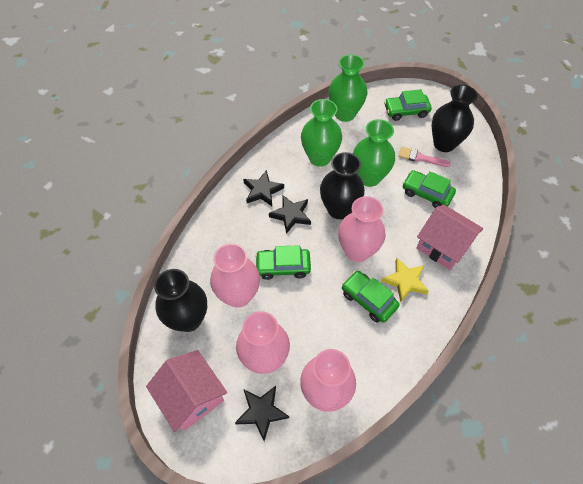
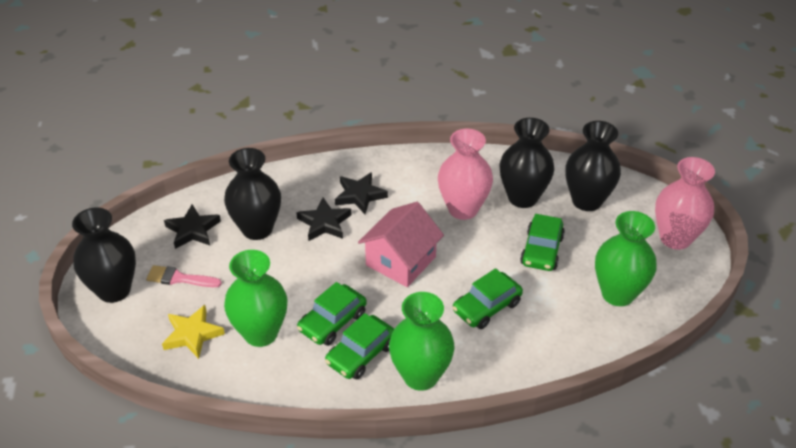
black vase: [154,269,207,332] [320,152,365,219] [431,85,478,152] = 3 -> [72,207,136,303] [224,148,281,240] [499,118,554,208] [565,121,621,211] = 4
pink house: [146,350,227,432] [416,204,483,270] = 2 -> [358,202,444,287] = 1
pink vase: [210,243,260,308] [236,311,290,374] [300,349,356,412] [338,196,385,262] = 4 -> [438,129,493,220] [655,157,715,250] = 2

